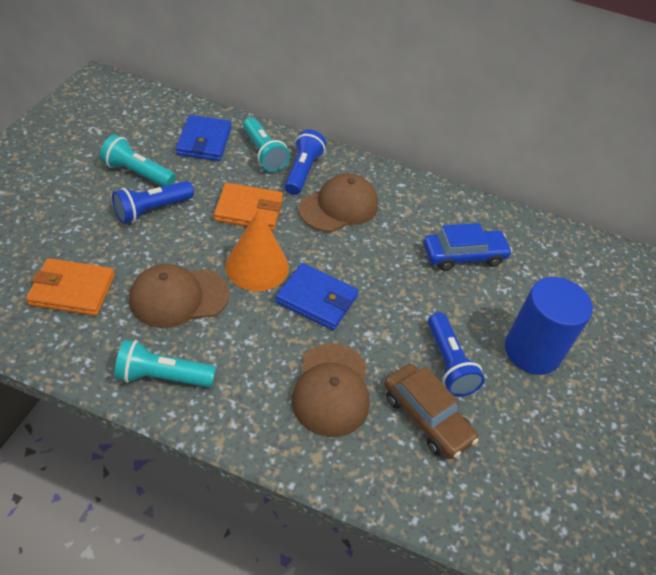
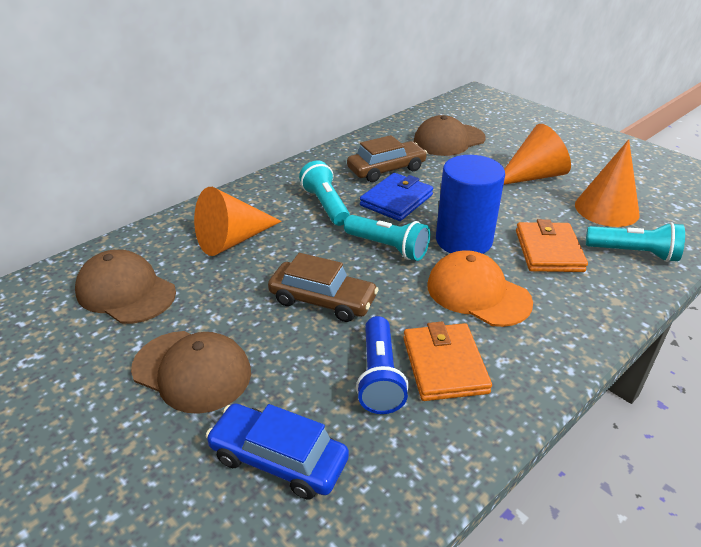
blue flashlight: [112,181,194,224] [285,130,326,195] [428,313,485,397] = 3 -> [356,316,409,414] = 1
blue wallet: [176,115,231,161] [275,263,359,330] = 2 -> [360,173,433,221] = 1
brown car: [384,363,479,459] = 1 -> [268,253,379,322] [347,135,427,182] = 2
orange cap: none = 0 -> [427,250,533,327] = 1
orange cone: [225,209,289,291] = 1 -> [194,187,281,256] [504,124,571,185] [575,139,640,227] = 3

